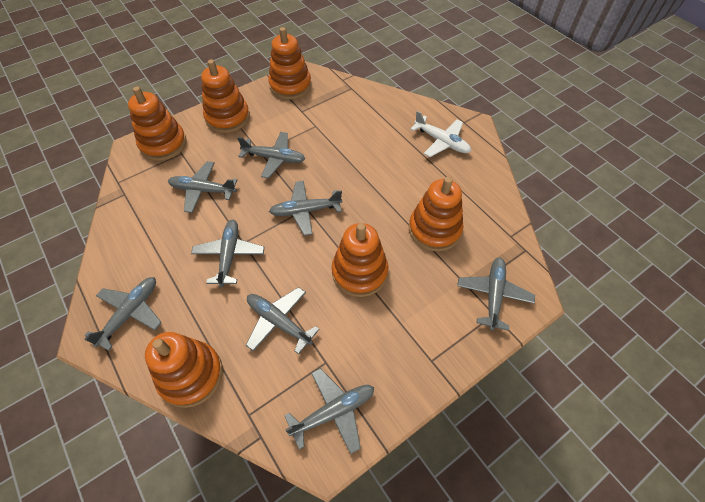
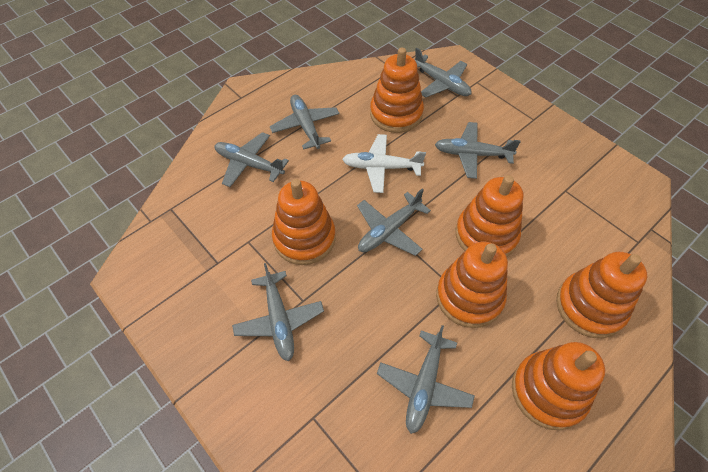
grey plane: [84,277,162,351] [168,161,237,213] [191,220,265,288] [237,132,305,178] [246,287,319,354] [269,181,342,236] [284,368,374,454] [457,257,535,331] = 8 -> [214,132,289,187] [232,263,324,361] [270,95,339,150] [357,188,431,256] [377,325,475,434] [414,48,471,98] [435,122,521,179] = 7

